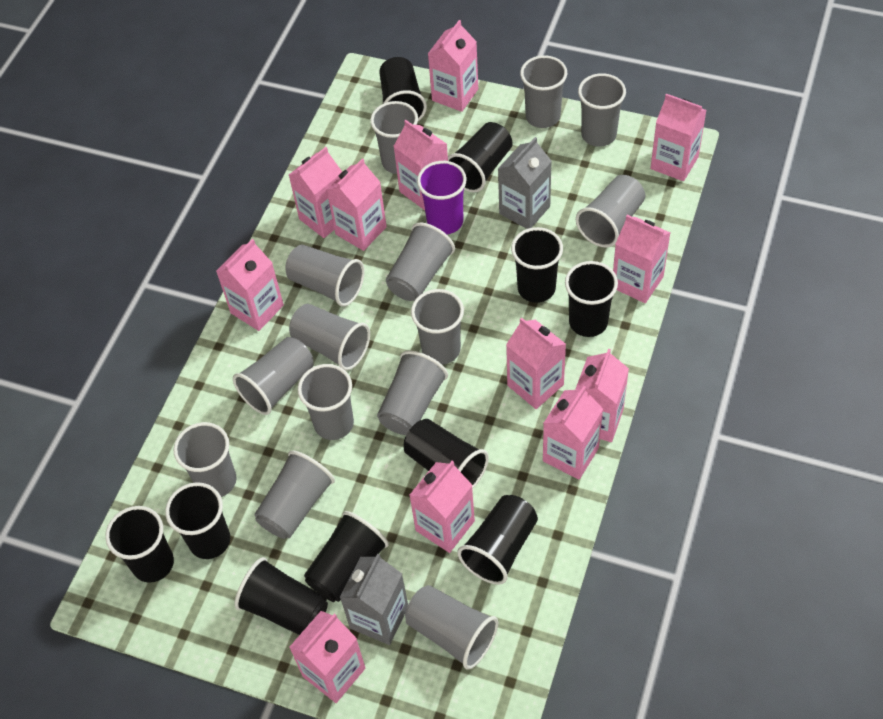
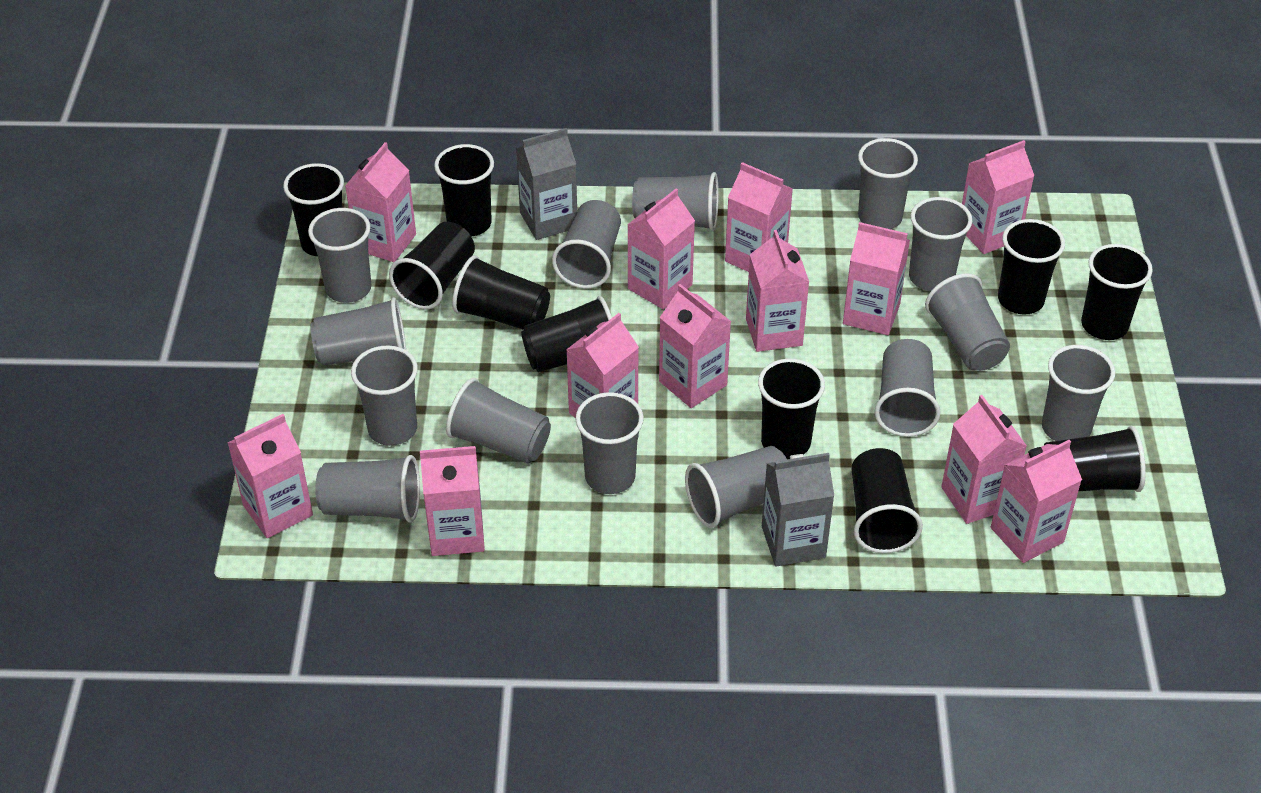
purple cup: [417,161,467,234] = 1 -> none = 0

